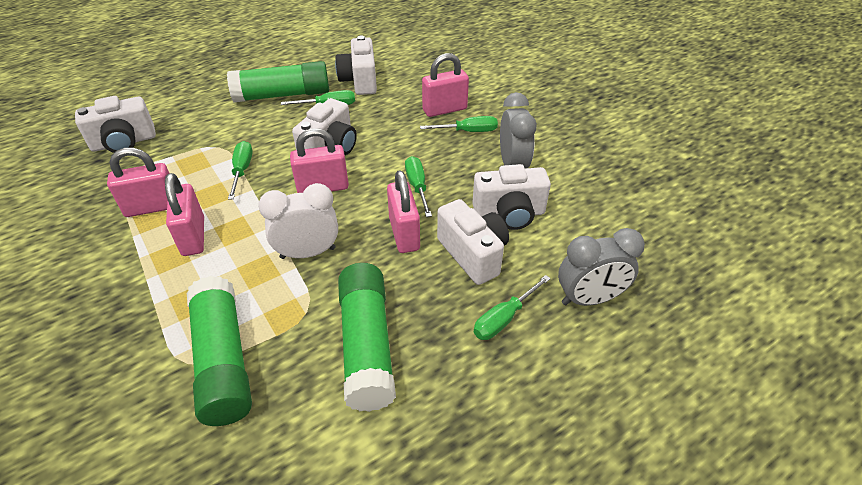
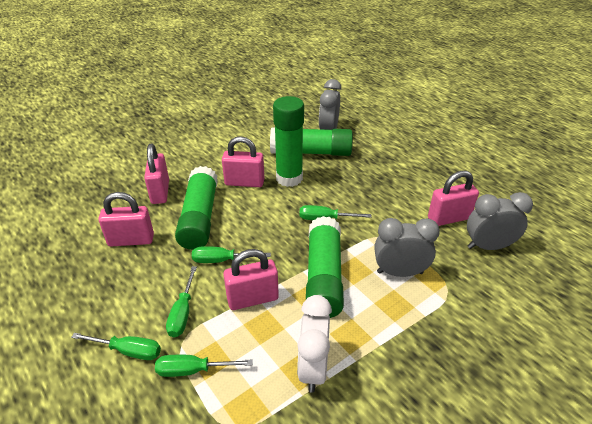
green glue stick: [187,276,252,426] [227,61,329,102] [338,263,396,412] = 3 -> [175,166,218,250] [270,128,353,156] [273,96,304,187] [306,216,344,318] = 4
grey clock: [500,92,537,169] [558,228,645,306] = 2 -> [319,79,341,130] [374,218,440,277] [467,192,533,250] = 3
white camera: [75,96,156,153] [292,98,357,155] [335,36,377,95] [437,199,509,285] [472,164,551,230] = 5 -> none = 0

